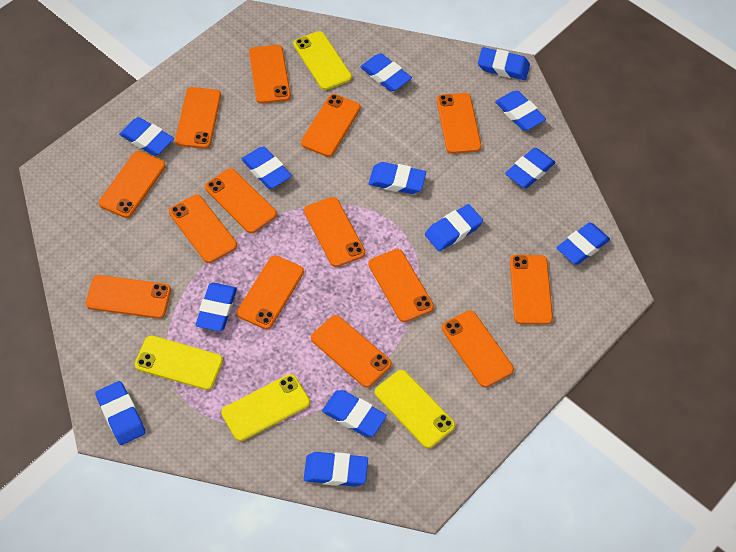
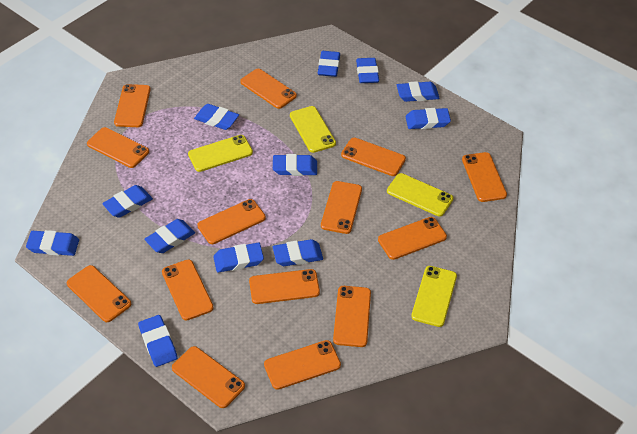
blue eraser: [95,381,146,445] [119,117,174,156] [196,283,237,331] [242,147,292,189] [304,452,368,487] [322,390,387,437] [360,53,412,91] [369,162,426,194] [425,204,483,251] [478,47,530,80] [495,91,546,130] [505,148,556,188] [557,222,610,265] = 13 -> [26,230,79,256] [102,185,153,218] [138,315,178,367] [144,219,195,253] [194,104,239,130] [213,243,264,273] [273,154,317,176] [273,239,323,266] [318,51,340,77] [356,58,379,83] [397,81,440,102] [406,108,451,129] = 12

